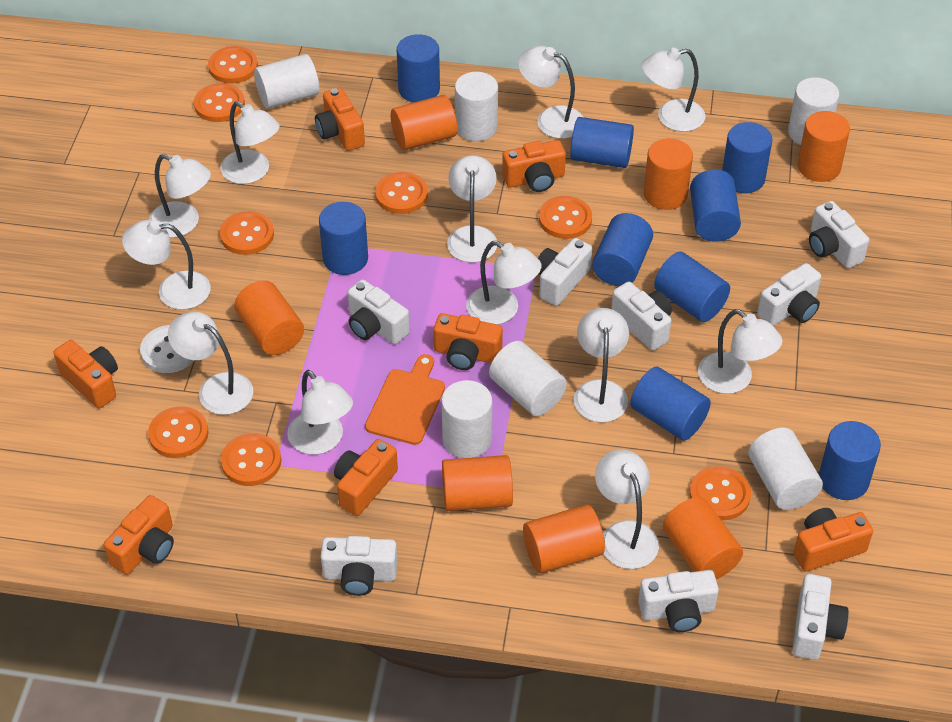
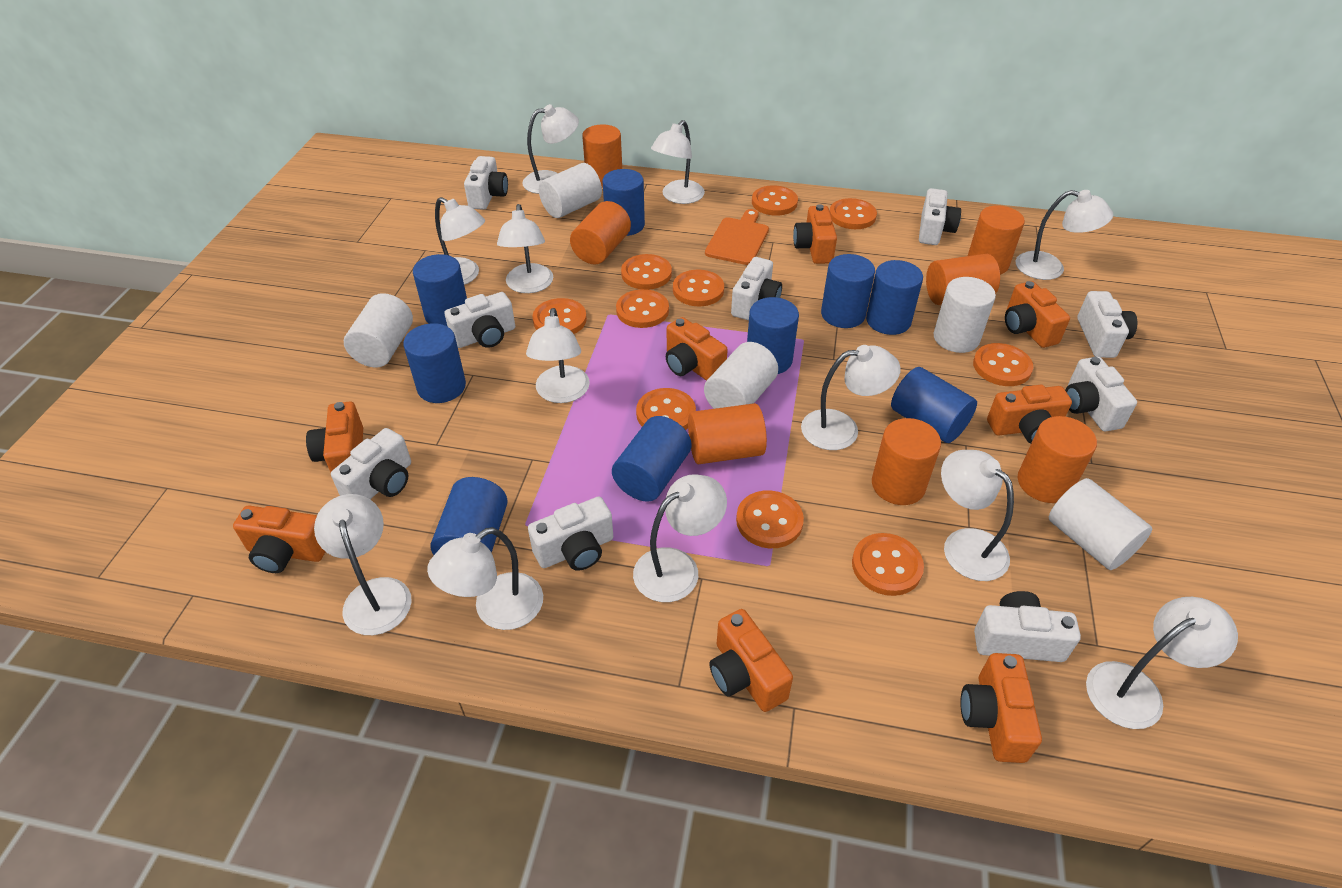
orange button: [148,406,209,458] [194,83,245,122] [208,46,258,83] [220,211,274,255] [221,433,281,486] [375,172,428,214] [539,196,592,239] [689,466,751,521] = 8 -> [532,298,587,334] [616,289,669,328] [621,254,672,290] [636,388,696,430] [673,270,724,306] [736,490,804,548] [752,185,798,216] [830,198,877,229] [852,533,924,596] [973,343,1033,386] = 10
orange camera: [54,340,118,408] [104,495,174,575] [315,88,365,151] [334,439,398,516] [434,313,503,370] [502,140,566,192] [794,508,873,572] = 7 -> [233,505,325,573] [306,401,363,472] [666,317,728,381] [709,609,793,712] [793,204,837,264] [960,653,1042,763] [987,385,1072,443] [1005,281,1070,348] = 8
white button: [140,325,194,373] = 1 -> none = 0
white camera: [321,536,397,596] [348,279,410,344] [538,238,592,306] [611,282,672,351] [638,570,719,632] [757,263,821,326] [792,574,848,660] [809,201,869,268] = 8 -> [331,428,411,499] [445,292,515,348] [464,156,508,210] [528,497,613,571] [731,257,782,320] [919,188,961,245] [974,591,1081,662] [1065,357,1137,431] [1077,291,1137,358] = 9
white cylinder: [254,54,319,109] [441,380,492,458] [455,72,498,141] [489,341,567,416] [748,428,823,510] [788,77,839,145] = 6 -> [344,293,413,368] [539,163,602,218] [704,342,778,409] [933,277,996,353] [1049,478,1152,570] = 5

